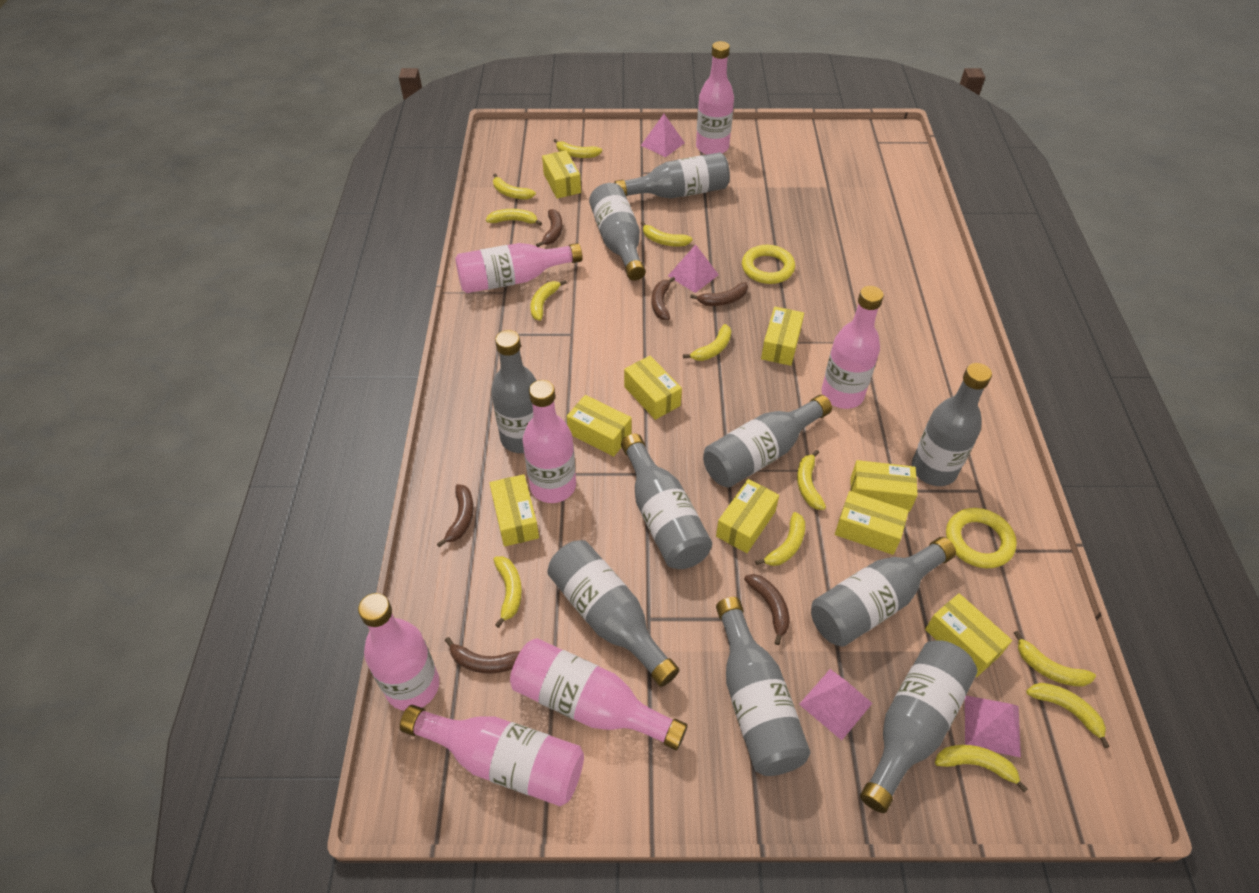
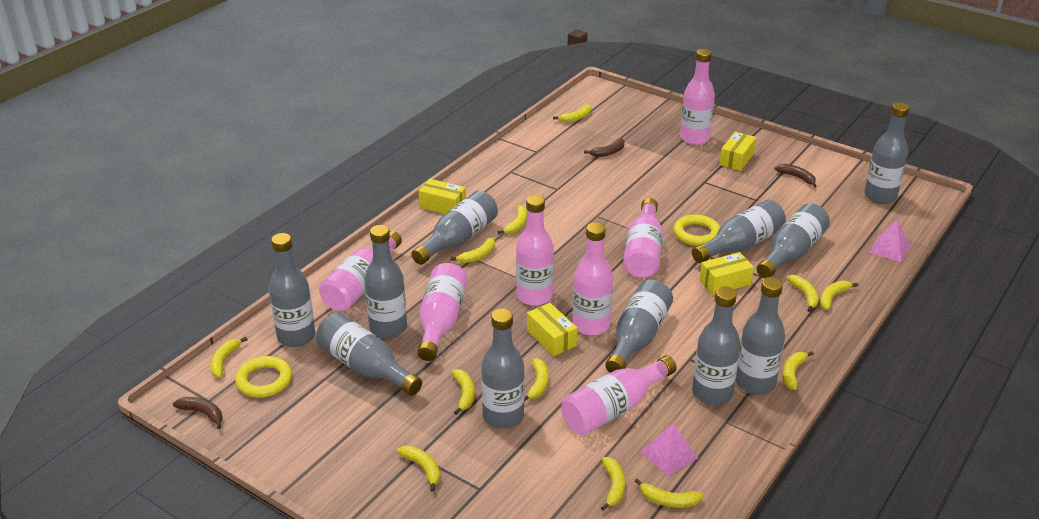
brown banana: [437,484,474,547] [445,637,520,674] [536,209,562,247] [651,277,675,320] [690,282,748,306] [744,574,790,645] = 6 -> [173,397,223,429] [584,139,625,157] [774,164,817,188] = 3
grey bottle: [491,330,537,453] [547,540,679,687] [589,183,646,281] [614,152,730,199] [621,433,712,569] [703,395,832,487] [716,597,811,776] [811,537,956,647] [860,640,978,813] [912,363,992,486] = 10 -> [269,233,315,347] [316,313,422,396] [364,225,407,338] [411,190,498,265] [481,309,525,429] [605,280,673,373] [692,200,786,263] [692,286,740,405] [736,277,785,395] [757,203,830,278] [864,102,909,204] = 11
pink pyramid: [641,114,685,157] [668,244,719,293] [799,669,873,740] [965,695,1021,758] = 4 -> [641,423,698,476] [869,220,911,262] = 2
yellow box: [490,474,539,547] [542,150,581,198] [567,395,632,457] [624,356,682,420] [716,479,779,553] [761,307,804,366] [835,491,909,555] [850,460,918,512] [925,593,1012,677] = 9 -> [419,179,466,214] [527,303,577,356] [699,252,754,295] [719,132,756,171] = 4

